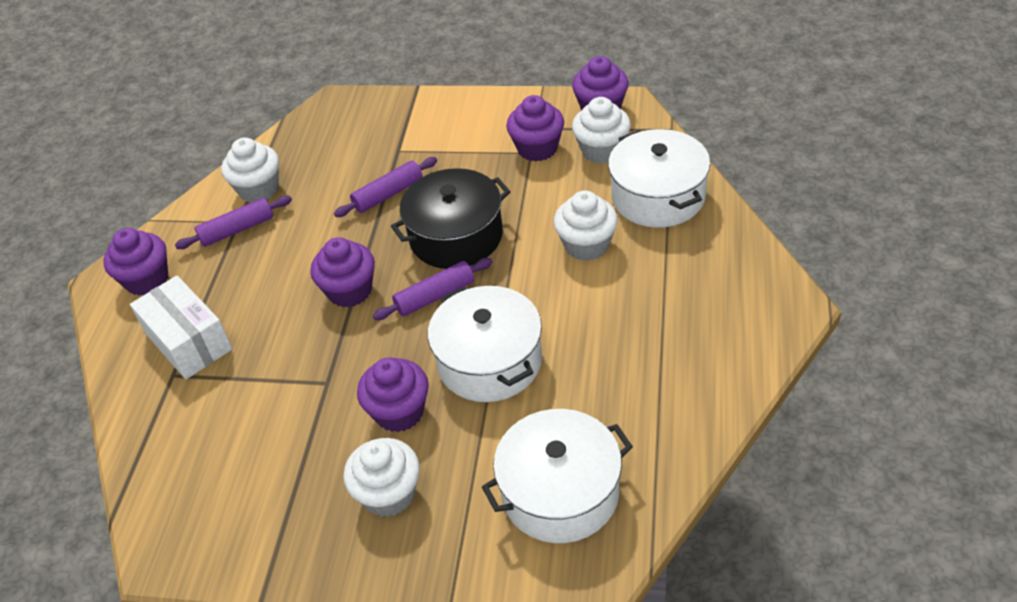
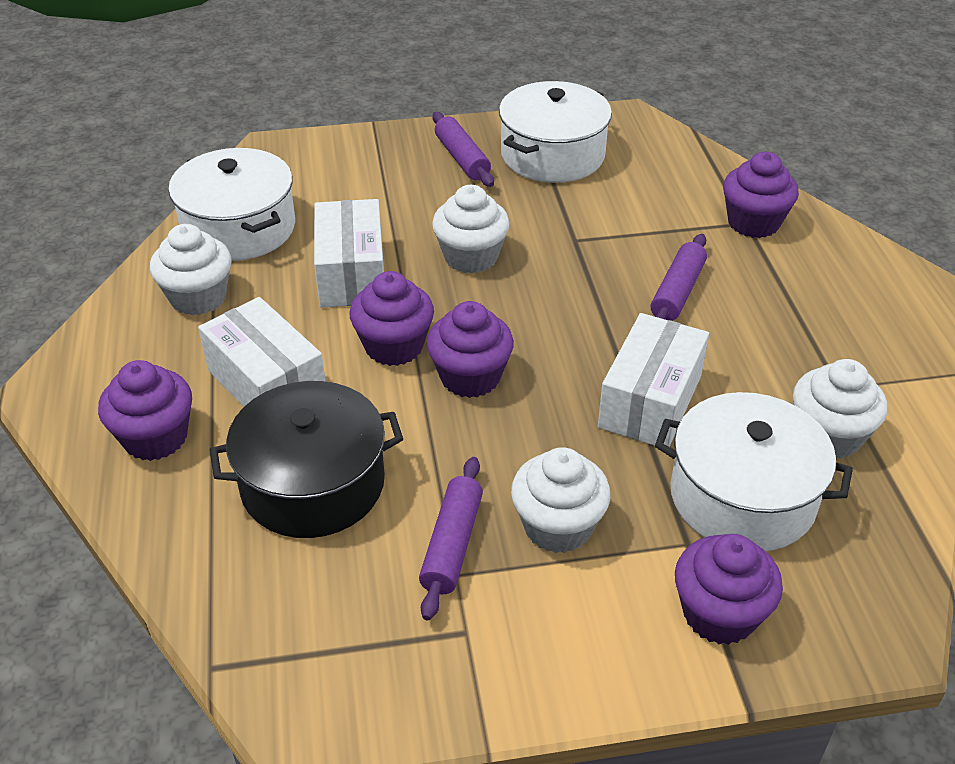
white box: [130,276,233,379] = 1 -> [198,297,325,407] [314,199,384,308] [598,313,709,447] = 3

